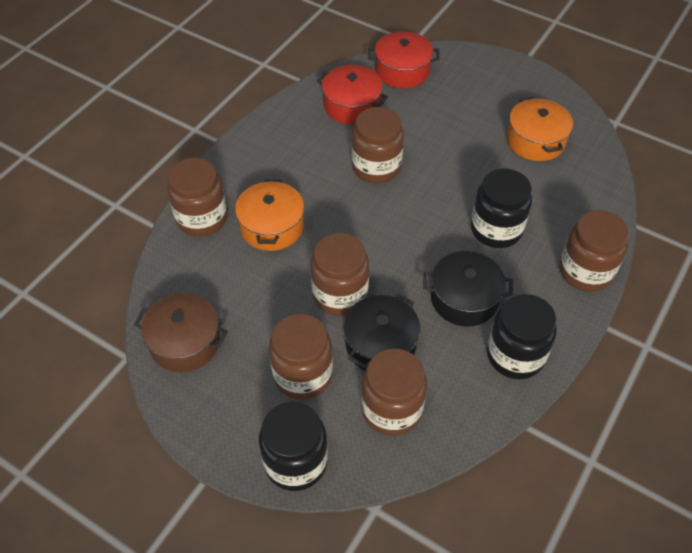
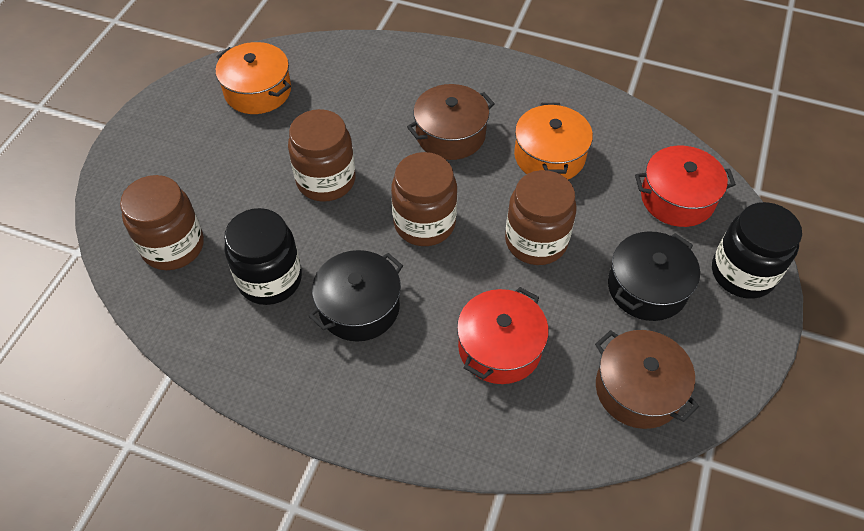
black jar: [259,402,328,491] [471,169,532,248] [487,294,557,379] = 3 -> [224,208,302,305] [712,202,802,299] = 2
brown jar: [167,158,227,237] [269,314,333,400] [311,233,369,316] [351,107,404,183] [361,348,427,436] [559,210,629,292] = 6 -> [120,175,204,270] [288,109,356,202] [391,152,457,246] [505,170,577,265] = 4
brown pot: [134,293,227,372] = 1 -> [407,84,495,160] [595,330,699,429] = 2

